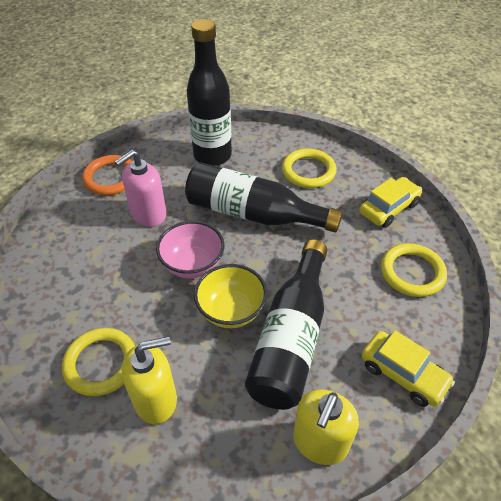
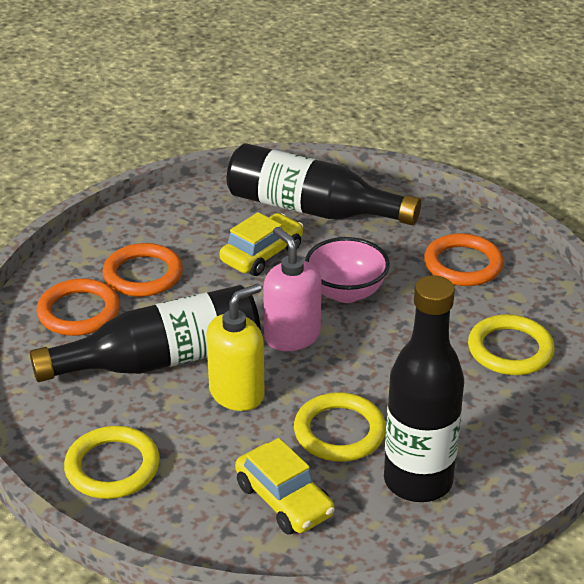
orange ring: [82,155,132,195] = 1 -> [36,278,120,336] [103,243,183,297] [424,233,504,286] = 3
yellow bowl: [194,264,267,328] = 1 -> none = 0
yellow soap dispenser: [122,336,177,424] [293,390,359,465] = 2 -> [206,284,265,411] = 1

